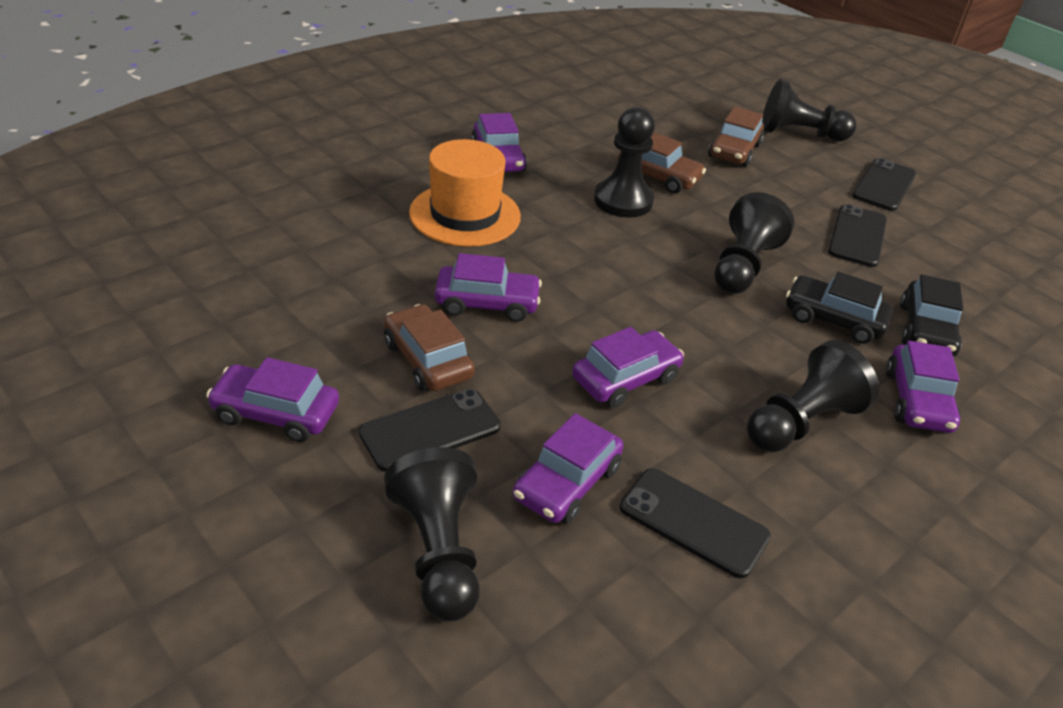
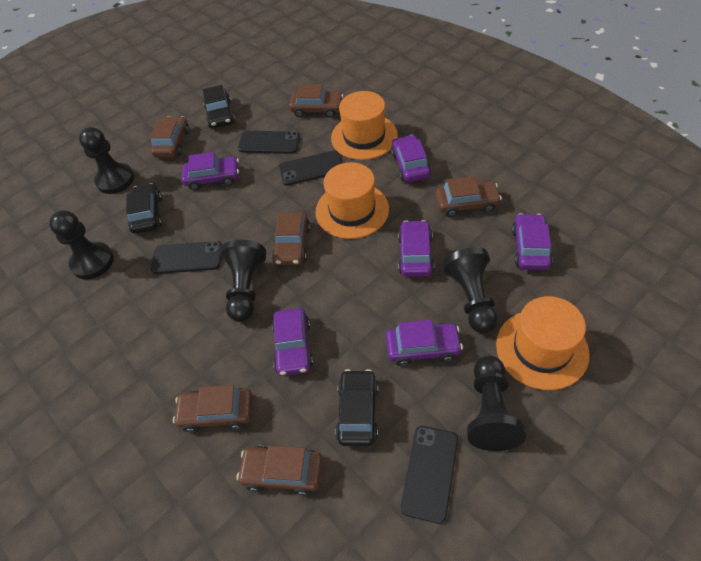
black car: [786,272,893,344] [900,274,963,356] = 2 -> [126,183,162,234] [203,85,235,128] [335,369,379,446] = 3
brown car: [384,304,475,392] [618,132,706,194] [708,107,764,167] = 3 -> [150,116,189,158] [173,385,252,433] [237,445,322,496] [272,212,310,265] [289,84,343,118] [435,176,502,217] = 6
orange hat: [409,139,521,247] = 1 -> [315,162,389,239] [331,91,398,160] [496,296,589,390] = 3

